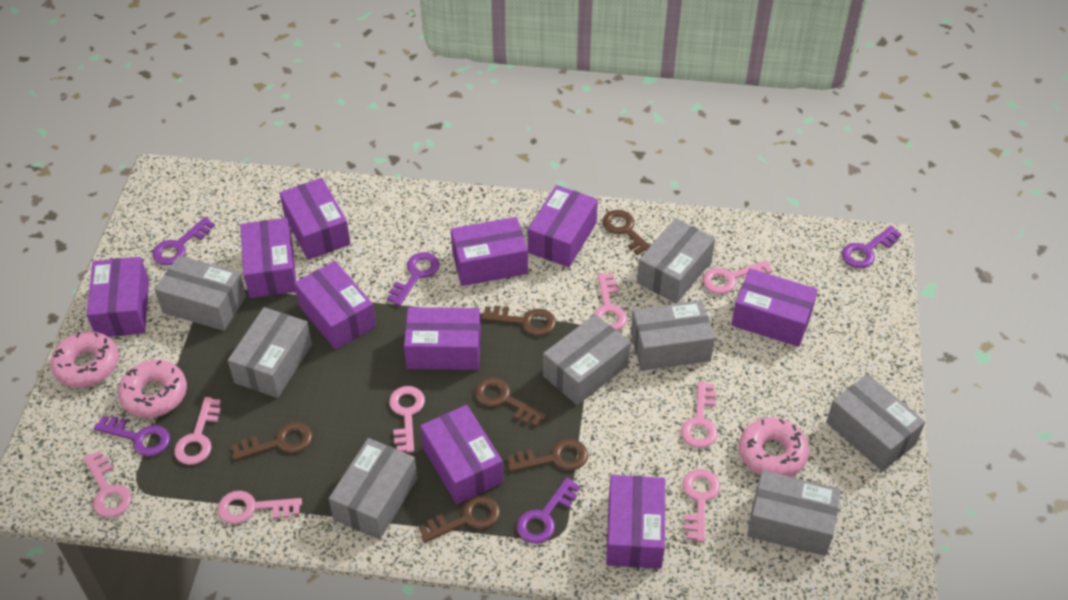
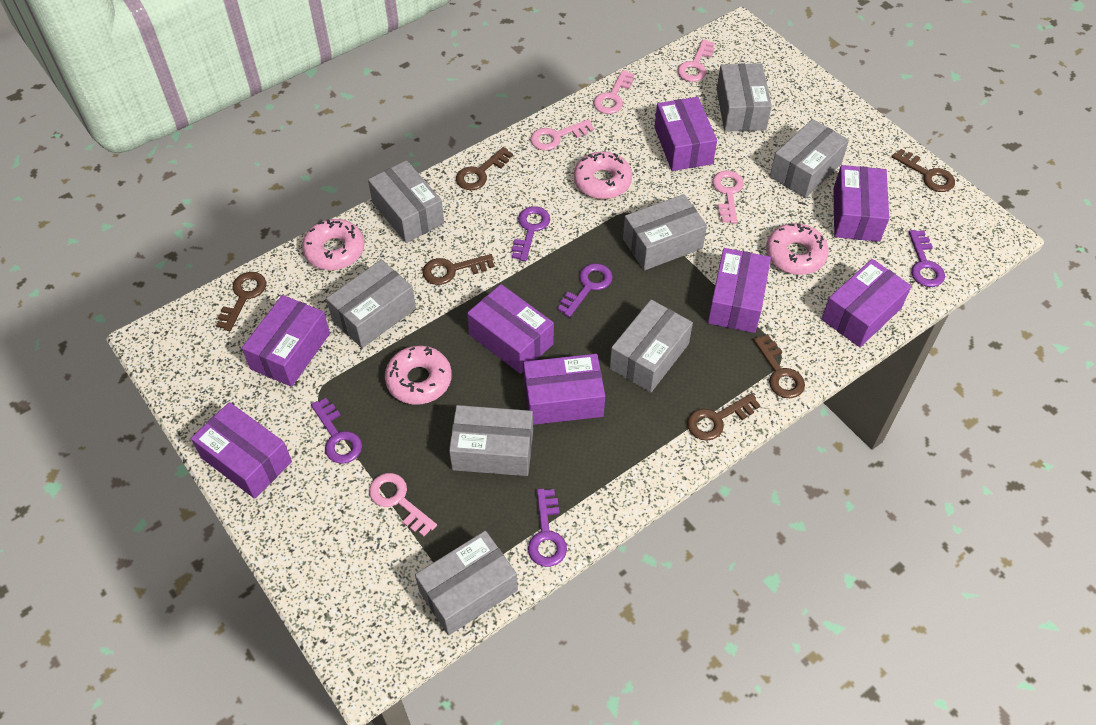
pink donut: [51,331,119,388] [118,360,187,418] [739,417,809,477] = 3 -> [302,219,365,270] [385,345,452,405] [574,151,632,199] [766,223,829,275] = 4
pink key: [84,451,132,518] [174,397,221,465] [217,491,302,524] [389,386,425,453] [594,273,627,331] [681,381,718,448] [683,469,720,542] [703,260,773,294] = 8 -> [369,473,437,537] [530,119,594,151] [594,70,634,114] [678,39,715,82] [712,170,744,223] = 5
purple box: [87,257,149,337] [240,218,296,298] [280,178,351,260] [294,261,376,349] [404,307,481,370] [420,405,503,504] [451,217,528,286] [528,185,598,267] [606,475,665,569] [731,269,818,347] = 10 -> [191,402,292,499] [242,295,330,387] [467,284,554,374] [523,354,605,425] [654,97,717,171] [708,248,771,333] [822,259,912,347] [833,165,889,242] = 8

